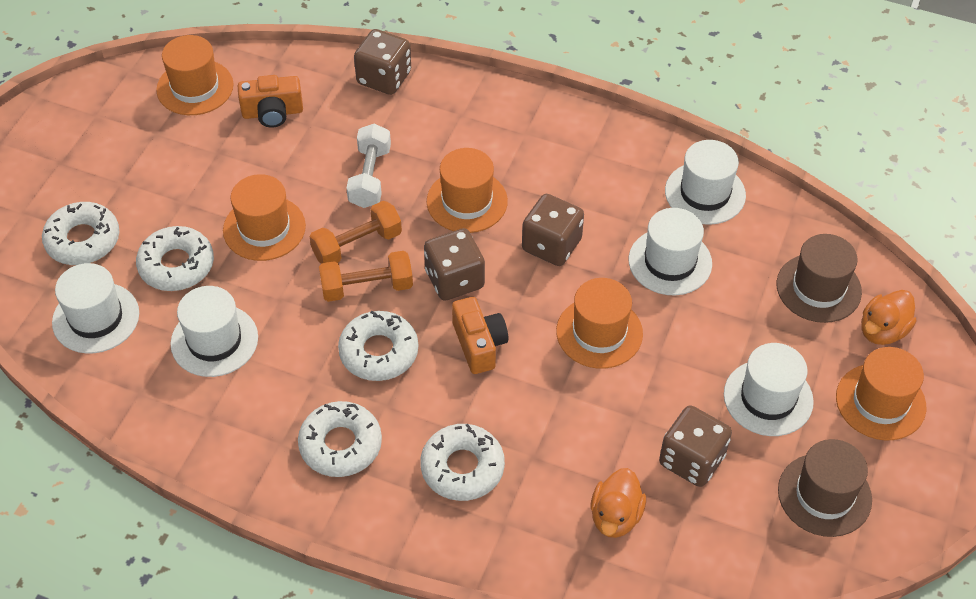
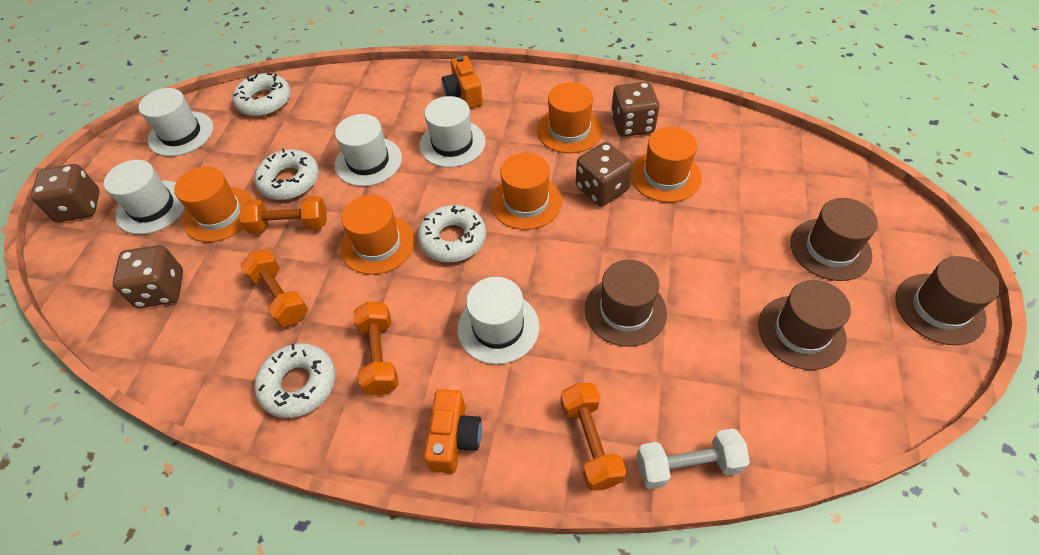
brown hat: [776,234,862,323] [778,439,872,537] = 2 -> [585,260,667,347] [758,280,851,370] [790,198,878,281] [895,256,1000,345] = 4
orange duck: [591,468,646,538] [861,290,916,345] = 2 -> none = 0
orange dumbbell: [310,201,402,264] [319,251,413,302] = 2 -> [240,196,327,233] [240,250,308,327] [353,302,399,395] [561,383,626,491] = 4
white donut: [42,202,119,265] [136,226,214,291] [298,401,382,477] [338,311,418,381] [420,424,505,501] = 5 -> [232,73,291,117] [254,148,319,200] [254,343,335,418] [418,205,486,263] = 4

